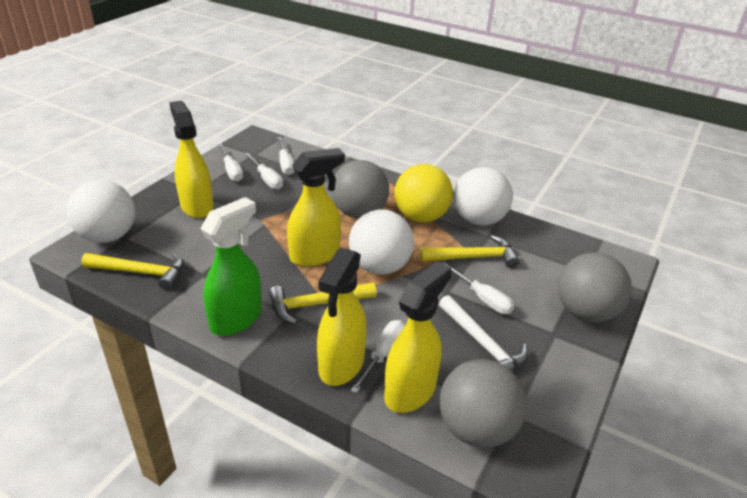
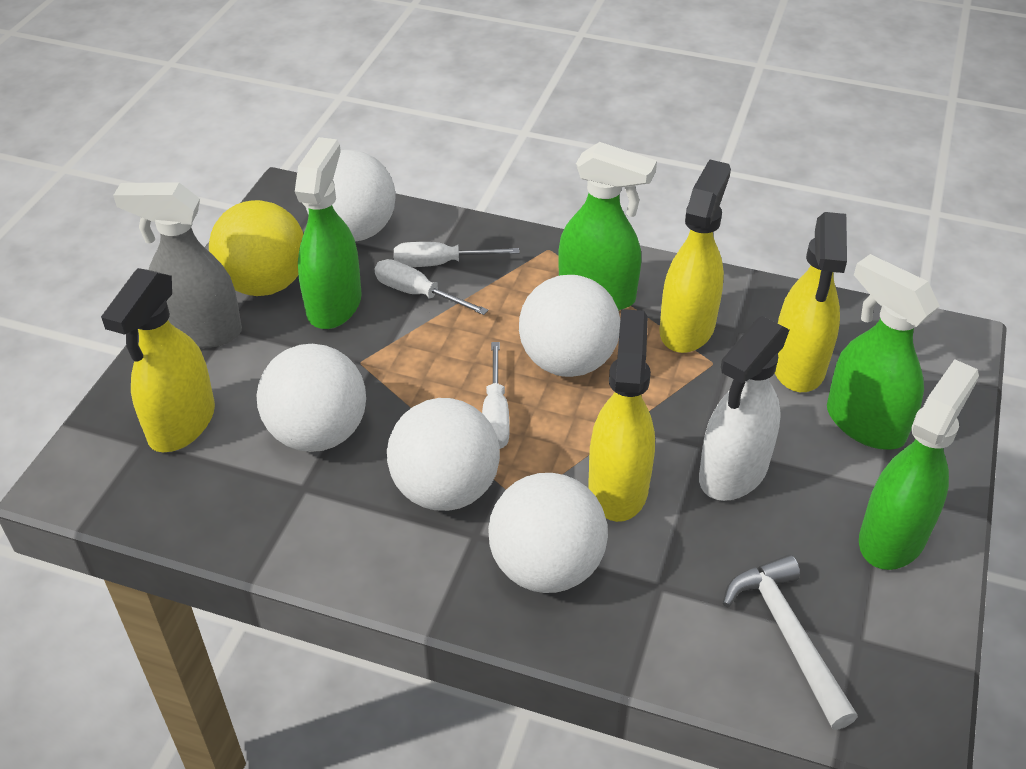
green spray bottle: [201,197,262,336] = 1 -> [295,137,362,329] [558,142,657,311] [827,254,940,450] [859,359,979,570] = 4
grey ball: [331,160,389,218] [439,359,527,448] [558,253,632,323] = 3 -> none = 0
grey spray bottle: none = 0 -> [113,182,242,348] = 1
white ball: [67,180,135,243] [349,209,414,275] [454,167,513,226] = 3 -> [257,344,366,452] [306,150,396,241] [387,398,500,511] [488,473,608,593] [519,275,620,377] = 5
white screwdriver: [218,144,243,182] [245,153,283,190] [277,137,295,175] [350,320,405,393] [442,262,514,314] = 5 -> [375,259,488,315] [394,242,519,267] [482,342,510,449] = 3
white spray bottle: none = 0 -> [699,316,789,501] = 1
yellow hammer: [81,253,184,291] [269,282,377,324] [420,235,519,268] = 3 -> none = 0

